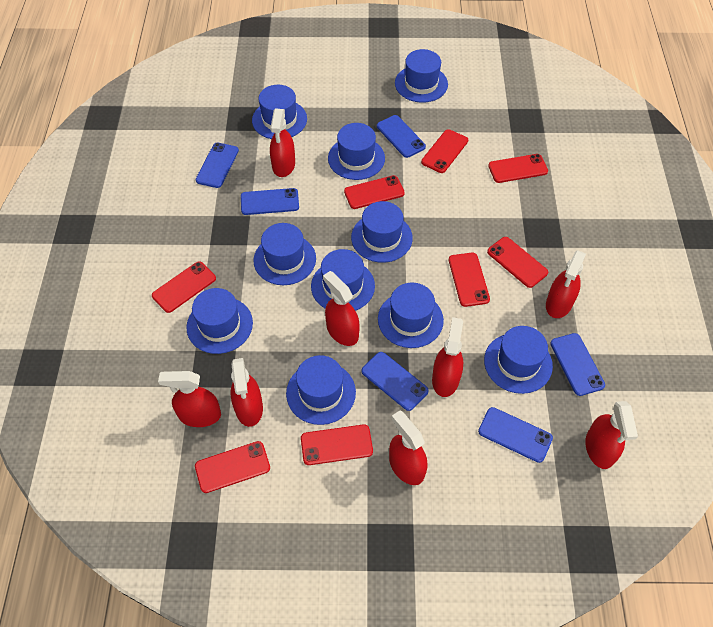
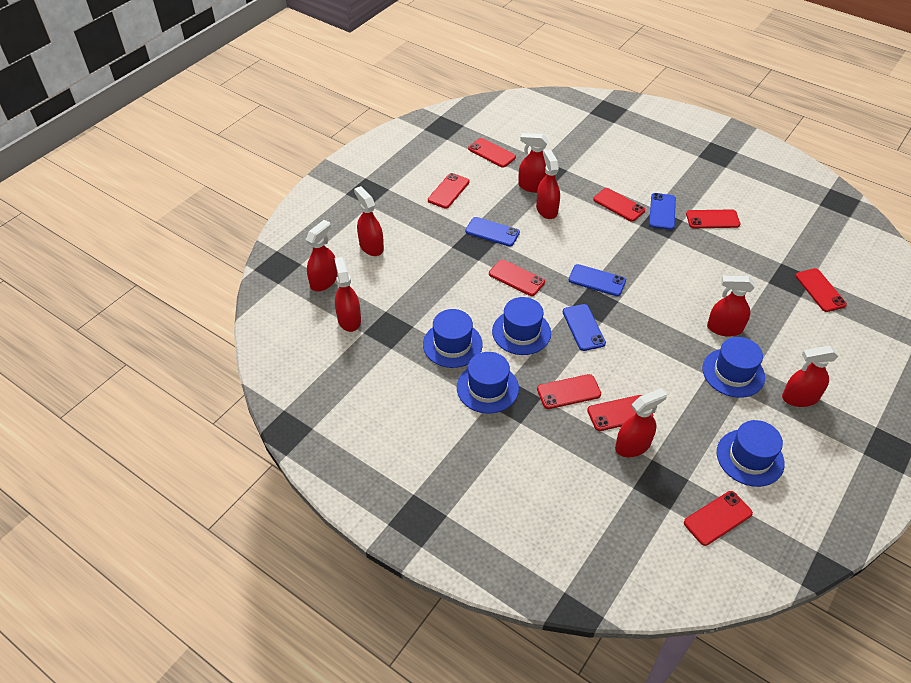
blue hat: [186,288,253,354] [252,85,307,139] [254,223,316,285] [286,355,356,425] [311,249,375,311] [328,123,385,180] [351,201,413,263] [378,282,444,348] [395,49,448,103] [484,326,553,394] = 10 -> [423,309,483,368] [457,352,519,414] [492,297,551,355] [702,337,765,398] [717,420,785,487] = 5
blue phone: [195,143,239,188] [241,188,299,215] [361,352,429,411] [377,115,426,158] [478,407,553,463] [550,333,605,396] = 6 -> [465,217,520,247] [563,304,606,351] [569,264,626,296] [649,193,676,230] = 4
red phone: [152,261,216,313] [195,441,270,493] [301,424,373,465] [344,175,405,209] [421,129,468,173] [449,253,490,307] [487,237,548,288] [488,154,548,183] = 8 -> [428,173,469,209] [468,138,516,168] [489,260,545,296] [537,374,601,409] [587,395,653,431] [593,188,645,222] [684,491,753,546] [686,209,741,228] [796,268,847,312] = 9

